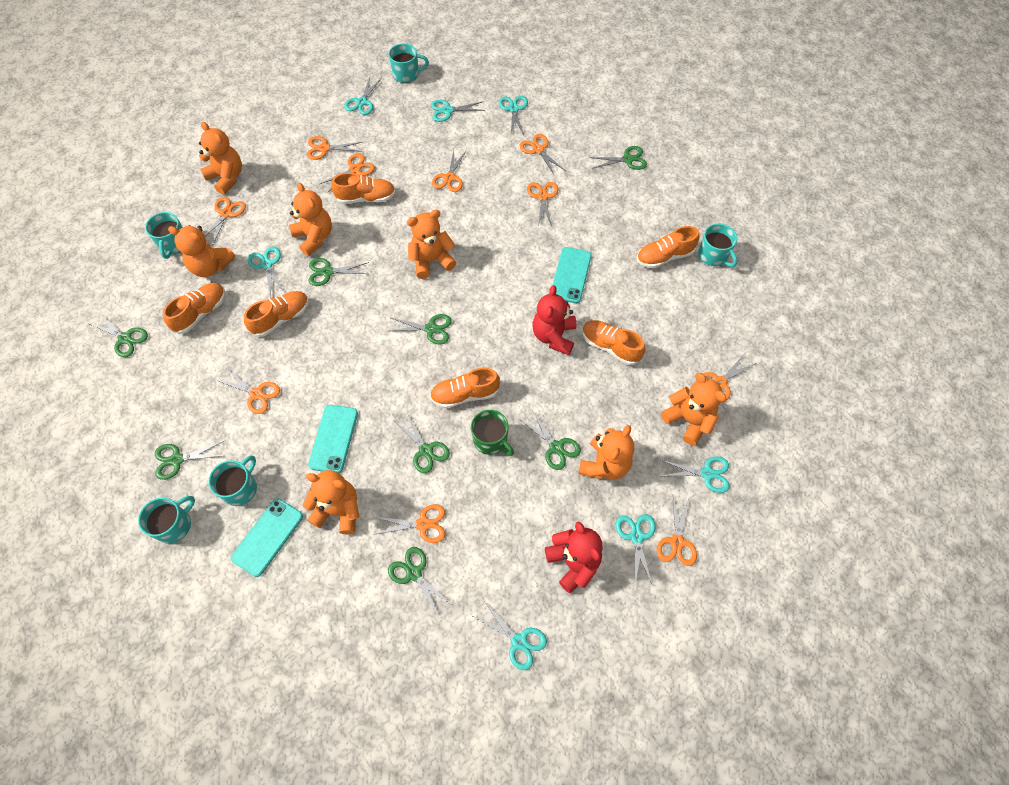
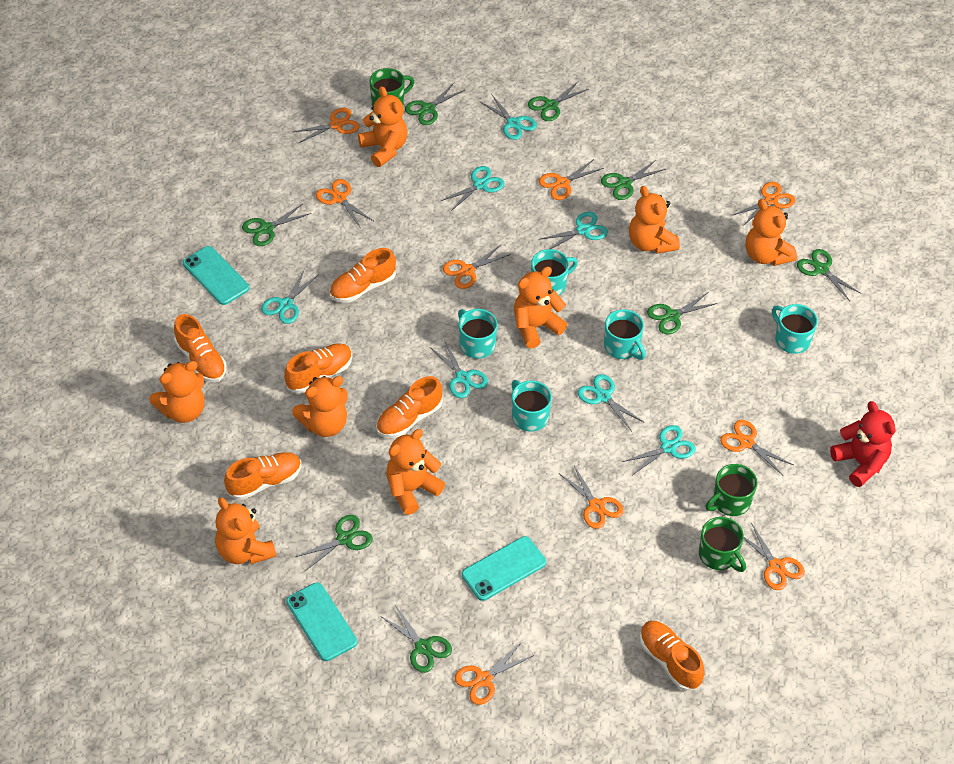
green mug: [471,410,514,456] = 1 -> [370,68,414,106] [699,517,746,572] [706,464,757,516] = 3
orange scissors: [205,197,246,244] [216,368,280,414] [307,136,362,160] [320,153,375,193] [375,504,445,543] [432,150,467,192] [520,134,566,176] [527,182,558,226] [656,496,697,566] [703,352,756,403] = 10 -> [293,108,360,143] [316,179,373,227] [443,245,511,289] [454,642,534,705] [539,159,604,200] [560,465,624,529] [720,420,793,475] [733,182,795,226] [744,523,805,590] = 9
orange teddy bear: [168,225,235,277] [199,122,242,195] [289,183,332,256] [302,470,359,534] [407,210,456,279] [578,425,634,480] [661,373,727,446] = 7 -> [149,361,205,423] [215,497,276,564] [292,376,348,437] [358,86,407,167] [386,429,445,515] [514,267,568,348] [629,186,680,254] [746,199,797,266] = 8
red teddy bear: [533,285,576,355] [545,522,603,593] = 2 -> [830,401,896,487] = 1

